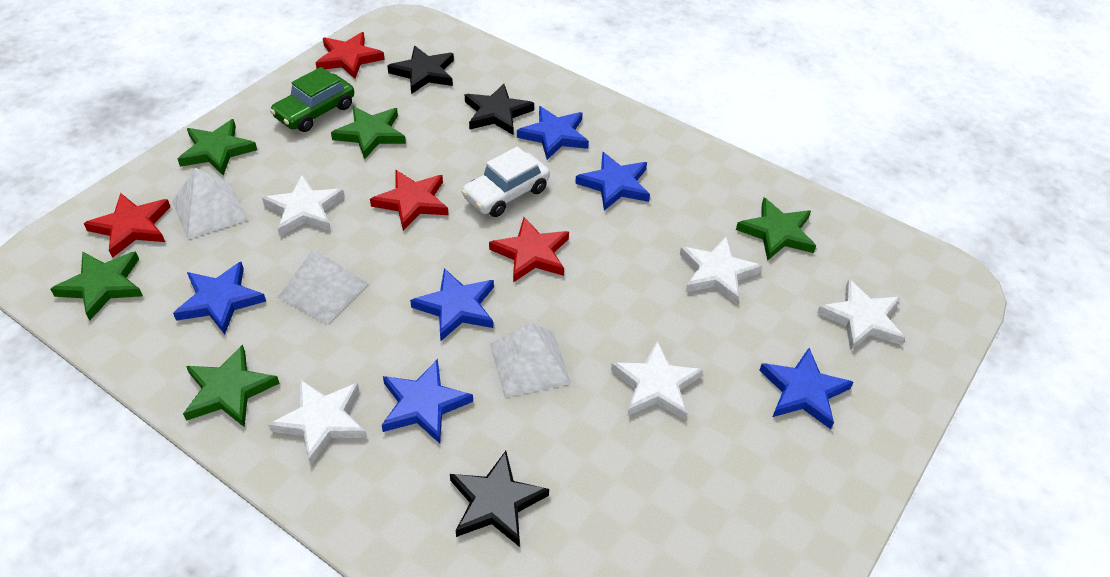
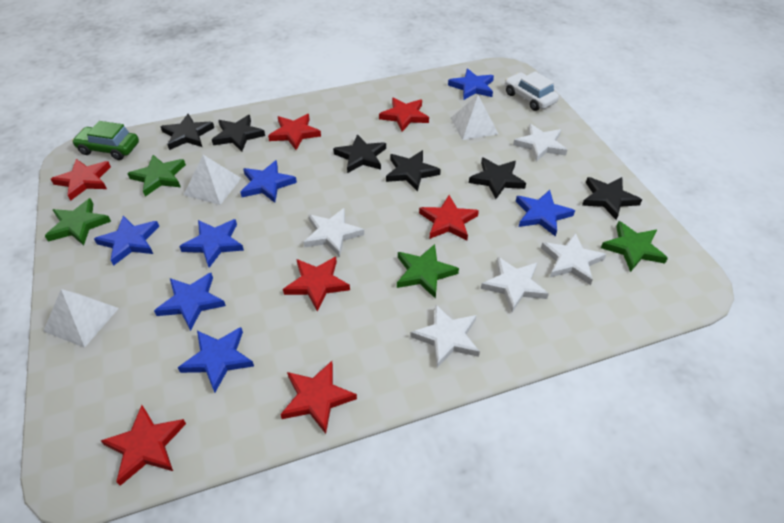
black star: [387,46,454,94] [450,451,549,547] [465,84,534,135] = 3 -> [161,114,214,150] [212,115,265,152] [333,134,386,173] [386,150,441,192] [469,158,526,199] [582,177,642,220] = 6
blue star: [173,262,266,334] [382,359,473,444] [410,268,494,341] [517,106,589,160] [575,152,650,211] [759,348,853,429] = 6 -> [94,216,160,266] [154,273,226,331] [178,327,254,392] [179,219,244,268] [240,160,297,203] [448,69,494,100] [516,190,575,237] = 7
green star: [50,252,143,321] [178,119,257,175] [183,345,280,427] [331,106,406,160] [736,197,816,261] = 5 -> [45,198,111,245] [127,155,186,196] [397,244,459,299] [601,221,668,272] = 4
red star: [84,193,170,258] [315,32,385,79] [370,170,449,231] [489,217,569,283] = 4 -> [51,159,111,201] [101,405,186,486] [268,114,321,150] [280,361,357,434] [283,257,350,311] [379,97,429,132] [419,195,479,240] = 7

